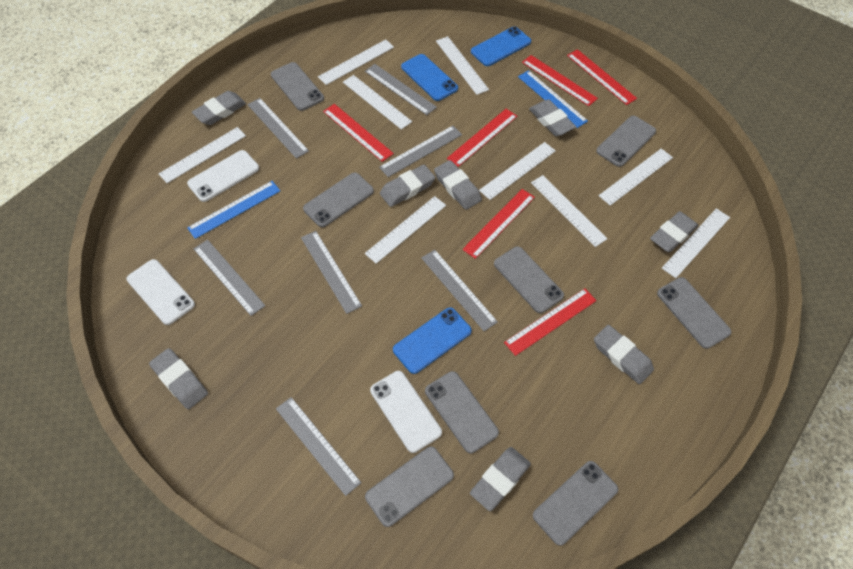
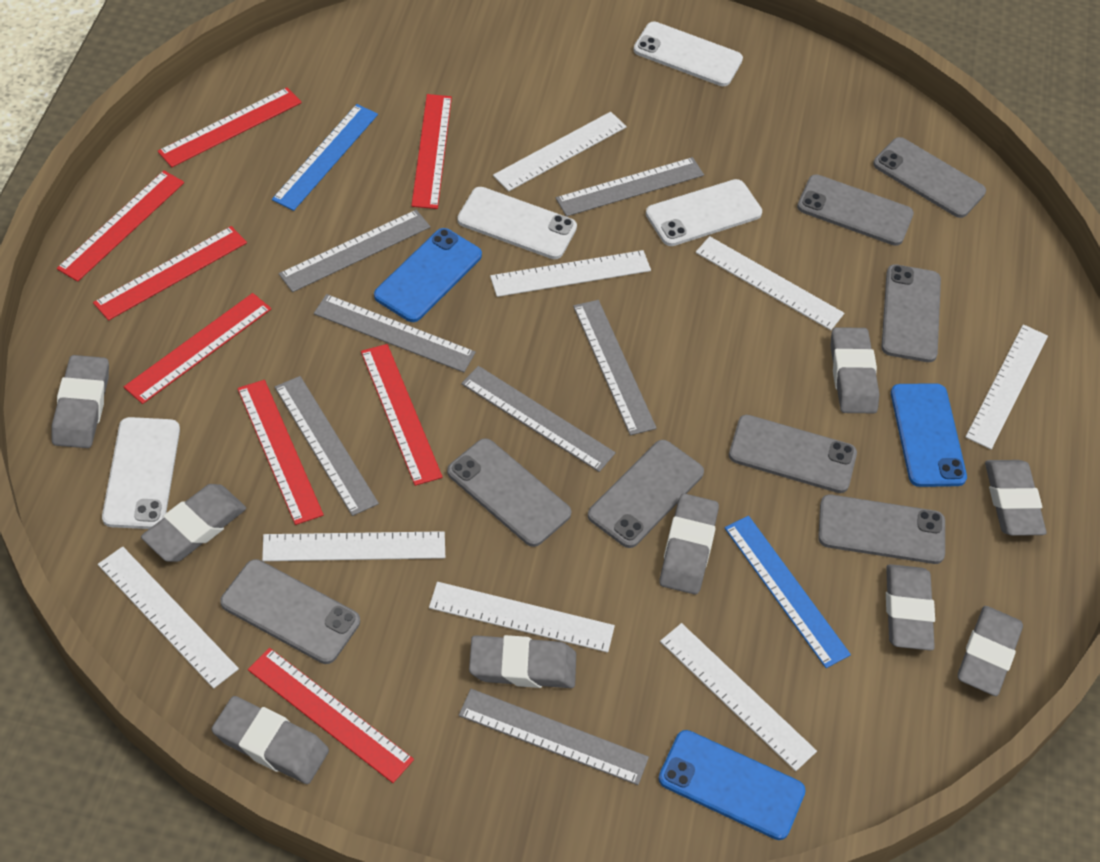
grey eraser: [149,348,208,409] [192,91,246,125] [380,165,435,207] [434,160,482,210] [470,447,531,511] [529,100,576,136] [594,325,654,384] [650,211,698,253] = 8 -> [51,355,109,448] [141,484,246,562] [212,696,329,784] [469,635,576,688] [660,493,719,595] [830,327,879,413] [886,564,935,650] [958,606,1023,696] [985,460,1046,536] = 9
red ruler: [323,104,394,162] [447,109,517,167] [462,189,535,259] [504,288,597,356] [522,55,598,106] [567,49,637,105] = 6 -> [57,170,184,282] [93,226,247,321] [124,293,271,404] [158,87,302,167] [237,380,324,525] [248,648,414,783] [361,344,443,486] [411,94,452,209] = 8
white phone: [127,259,195,325] [187,150,259,202] [370,371,442,453] = 3 -> [102,417,180,529] [457,187,577,259] [633,22,743,86] [646,179,762,246] = 4
white ruler: [159,127,246,183] [318,39,394,85] [343,75,412,130] [365,196,446,264] [436,36,489,95] [479,142,556,200] [531,175,607,247] [599,148,673,206] [662,208,730,278] = 9 -> [98,546,239,689] [262,531,445,561] [429,582,615,653] [490,250,651,297] [493,112,627,191] [660,623,817,771] [696,236,844,330] [966,324,1048,450] = 8

